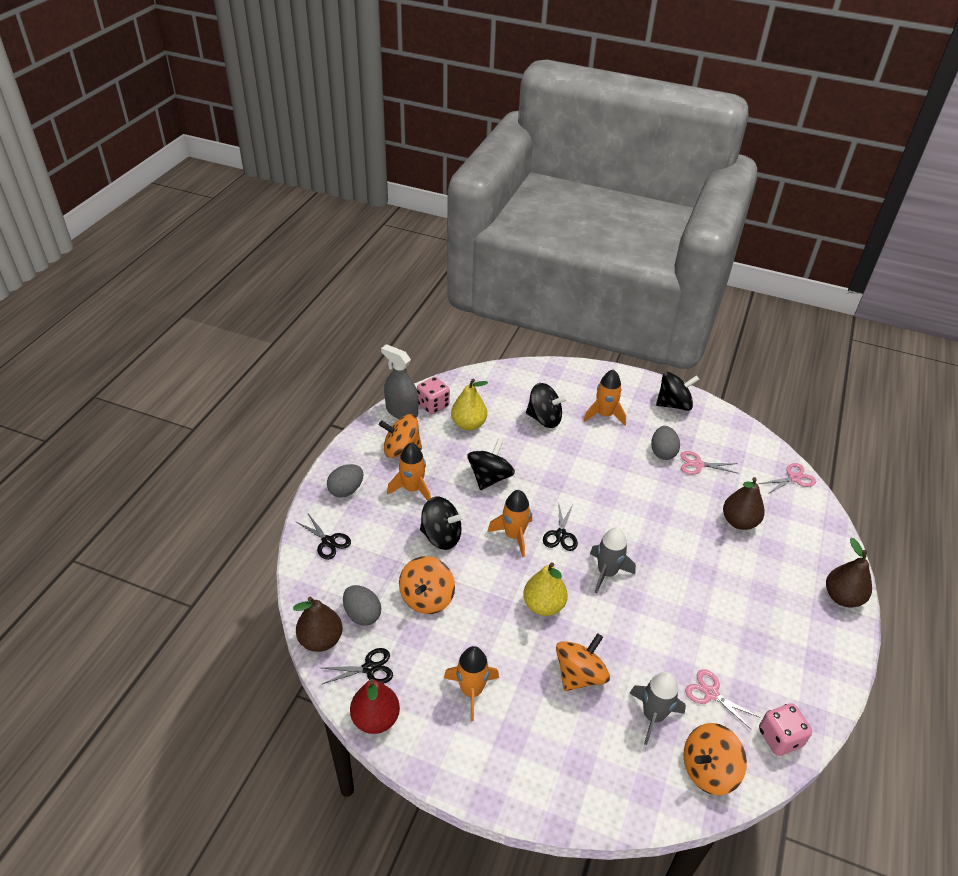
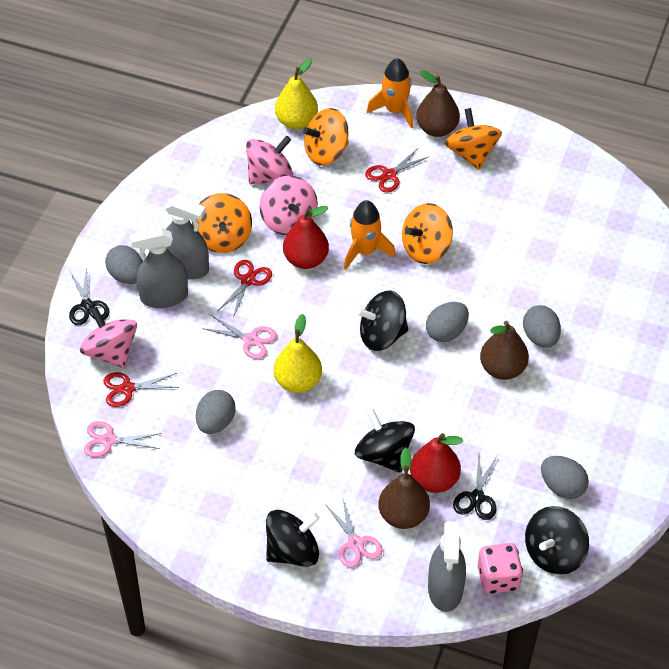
black scissors: [295,514,351,560] [322,648,393,684] [543,501,578,551] = 3 -> [69,267,109,325] [453,455,497,520] = 2
grey egg: [327,464,364,498] [343,585,381,626] [651,426,680,460] = 3 -> [105,245,143,284] [196,390,236,434] [426,302,469,342] [523,305,561,348] [541,456,589,499] = 5
grey rocket: [590,527,636,594] [630,672,686,745] = 2 -> none = 0
grey spray bottle: [381,344,418,419] = 1 -> [130,227,188,308] [165,196,209,279] [428,521,466,612] = 3
orange rocket: [387,443,431,501] [444,646,499,721] [487,490,532,557] [584,369,626,426] = 4 -> [344,200,396,270] [367,58,413,129] = 2
pink dice: [417,377,450,414] [759,703,812,756] = 2 -> [478,543,523,594] = 1
pink spinning top: none = 0 -> [80,307,137,368] [246,136,293,184] [259,176,318,235] = 3
red pear: [350,679,400,734] = 1 -> [283,206,329,269] [410,433,463,493] = 2
red scissors: none = 0 -> [103,372,179,407] [218,260,272,318] [365,147,430,193] = 3

